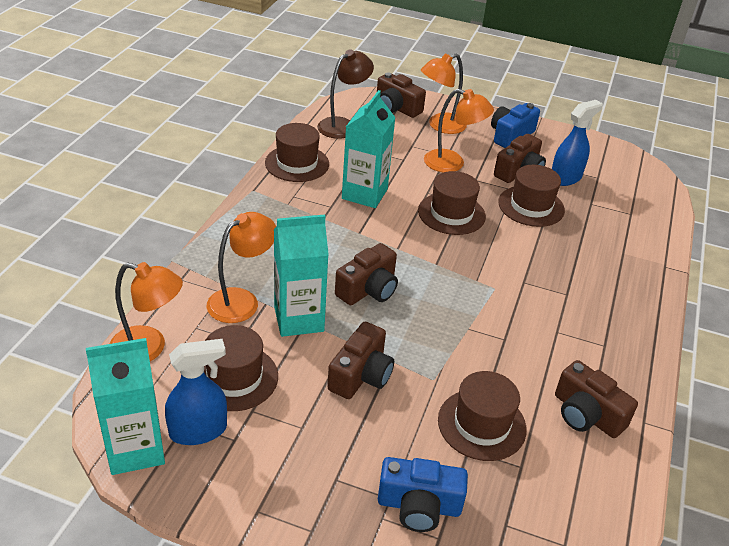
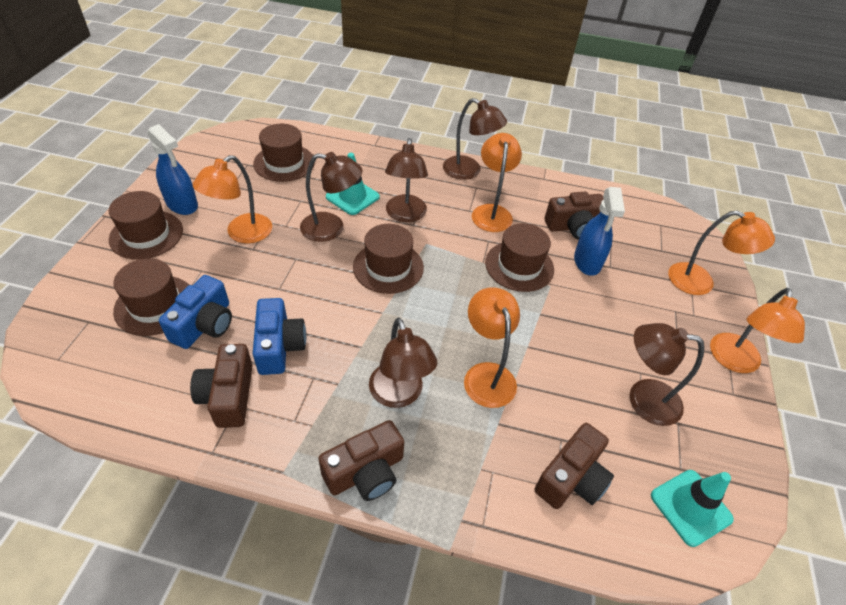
brown camera: [327,322,394,399] [335,243,398,305] [377,72,426,118] [494,134,546,183] [555,360,638,438] = 5 -> [190,344,253,428] [318,420,404,501] [535,423,614,509] [545,192,604,240] = 4
brown lamp: [317,49,374,139] = 1 -> [300,152,363,242] [369,318,437,408] [385,138,428,222] [443,98,507,180] [630,323,705,426] = 5
orange lamp: [110,262,183,361] [207,212,276,323] [421,54,467,134] [424,89,494,173] = 4 -> [192,155,272,244] [464,287,520,408] [472,133,522,232] [668,210,775,295] [710,288,805,373] = 5
turquoise carton: [86,338,165,475] [274,215,329,337] [342,90,396,208] = 3 -> none = 0
turquoise traffic cone: none = 0 -> [326,153,380,215] [651,470,734,547] = 2

